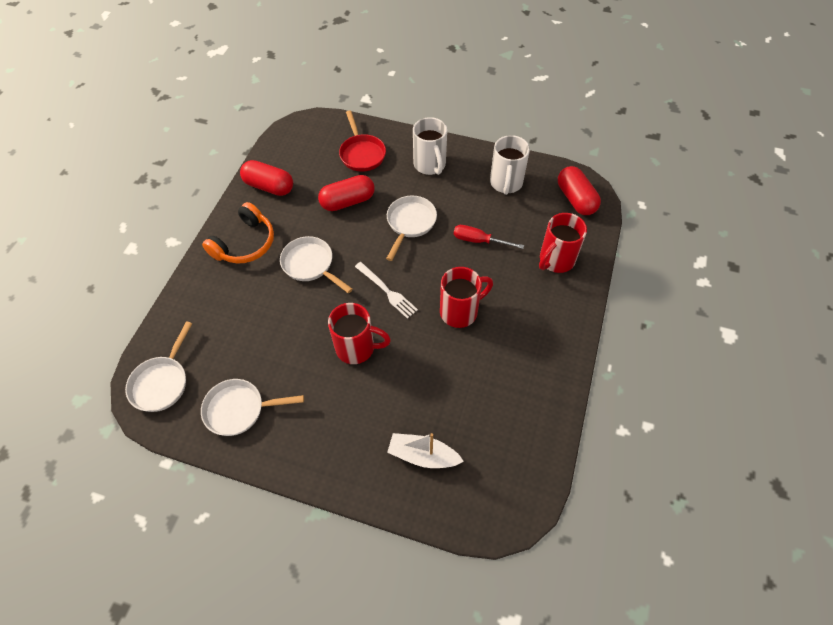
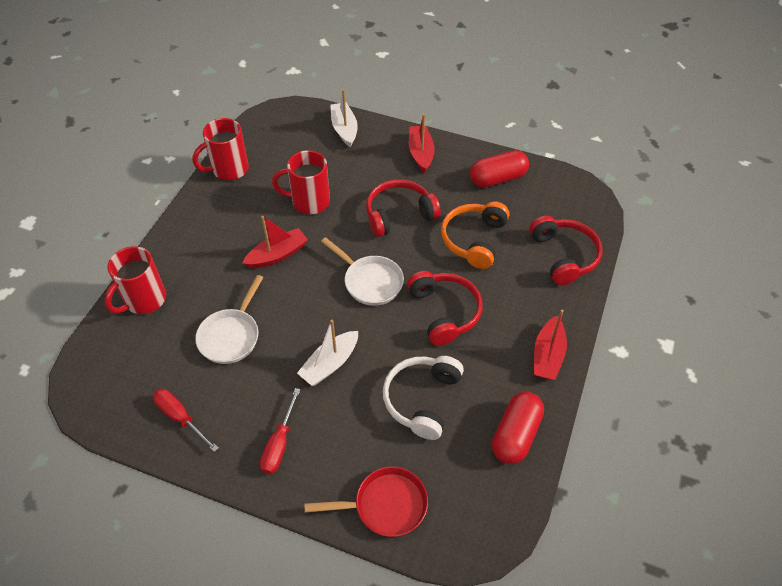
red boat: none = 0 -> [242,216,308,268] [409,114,435,173] [534,309,567,380] = 3
red capsule: [240,160,293,196] [318,175,375,211] [558,166,601,215] = 3 -> [470,150,529,187] [492,391,544,464] = 2
red headphones: none = 0 -> [366,179,441,237] [407,271,482,346] [530,216,603,285] = 3
red screwdriver: [454,225,524,249] = 1 -> [153,389,219,452] [260,388,301,474] = 2
white boat: [387,433,464,468] = 1 -> [297,320,358,386] [330,89,358,147] = 2
white fork: [355,262,418,319] = 1 -> none = 0
white headphones: none = 0 -> [383,356,464,440] = 1
white mug: [413,117,447,175] [490,135,530,195] = 2 -> none = 0
white pan: [125,321,192,412] [201,379,304,436] [280,236,353,293] [386,196,437,261] = 4 -> [195,275,264,364] [321,237,404,306] = 2

